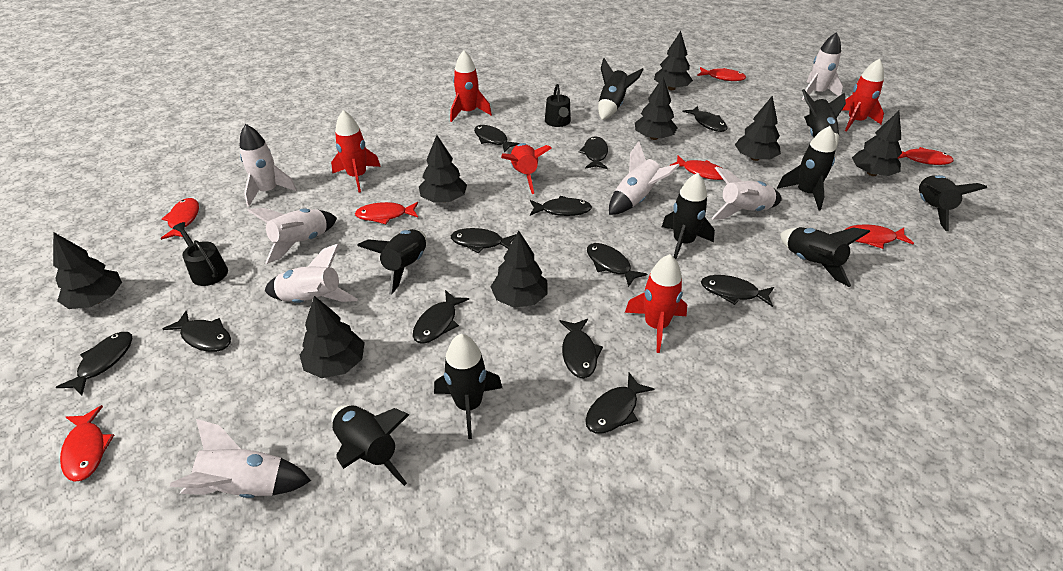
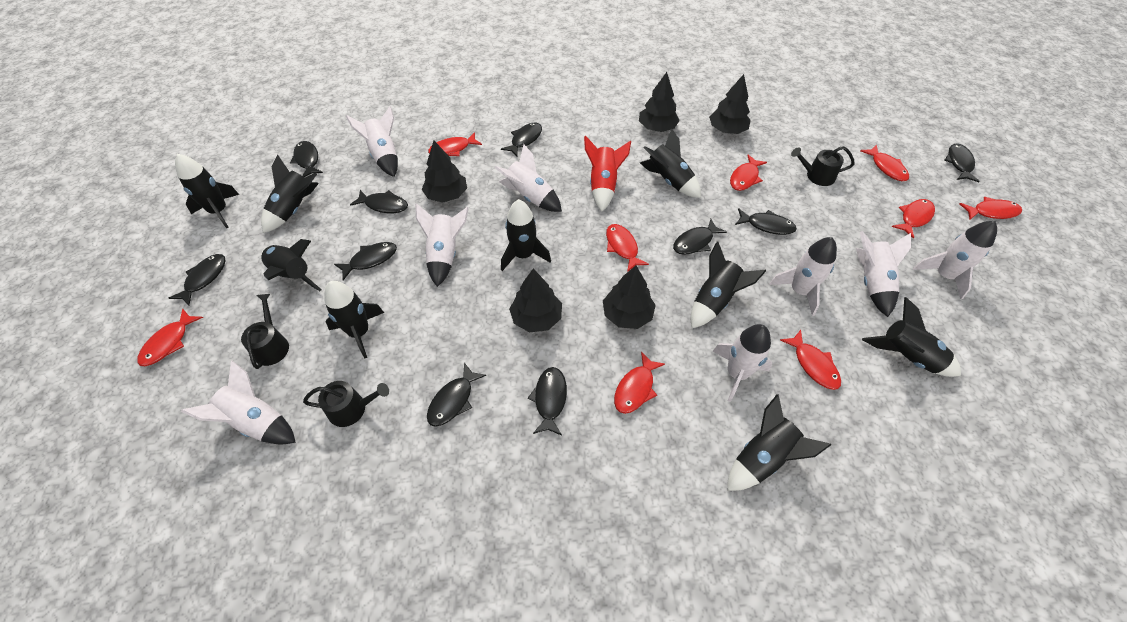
black fish: [56,332,132,396] [163,311,231,352] [413,290,469,344] [451,228,516,253] [474,125,520,152] [530,196,592,216] [559,319,603,378] [578,136,608,169] [585,372,654,433] [587,243,647,287] [682,106,727,132] [701,275,774,307] = 12 -> [169,254,225,305] [290,141,323,177] [334,242,397,280] [350,190,408,213] [427,363,486,427] [501,122,542,156] [528,367,567,436] [673,219,727,255] [735,208,797,235] [944,144,980,182] = 10
black tree: [53,232,122,309] [300,296,365,378] [419,135,467,203] [491,231,548,308] [635,77,678,140] [654,31,693,90] [735,96,781,161] [852,111,902,176] = 8 -> [422,140,467,203] [509,269,562,332] [603,266,656,329] [639,72,680,132] [709,74,751,134] = 5
black watering can: [173,222,228,286] [545,84,571,127] = 2 -> [241,294,289,369] [303,381,389,427] [791,146,855,186] = 3
red fish: [60,405,114,482] [160,198,199,240] [355,202,418,224] [669,155,723,180] [697,67,746,81] [845,224,914,249] [898,147,953,165] = 7 -> [138,308,203,366] [428,132,482,156] [606,224,649,272] [614,351,665,414] [730,155,767,191] [780,330,841,390] [860,145,909,181] [892,199,935,239] [960,197,1022,220] = 9
red rocket: [331,110,381,193] [450,50,492,122] [501,143,551,194] [625,254,687,353] [842,58,884,132] = 5 -> [584,136,631,211] = 1
white rocket: [170,419,311,498] [239,124,297,207] [247,208,337,264] [265,244,358,303] [609,141,680,215] [711,167,782,220] [802,32,843,100] = 7 -> [181,361,296,444] [346,106,398,177] [415,203,469,287] [494,144,562,212] [712,324,772,402] [769,237,837,316] [856,231,911,317] [913,221,997,299] = 8

